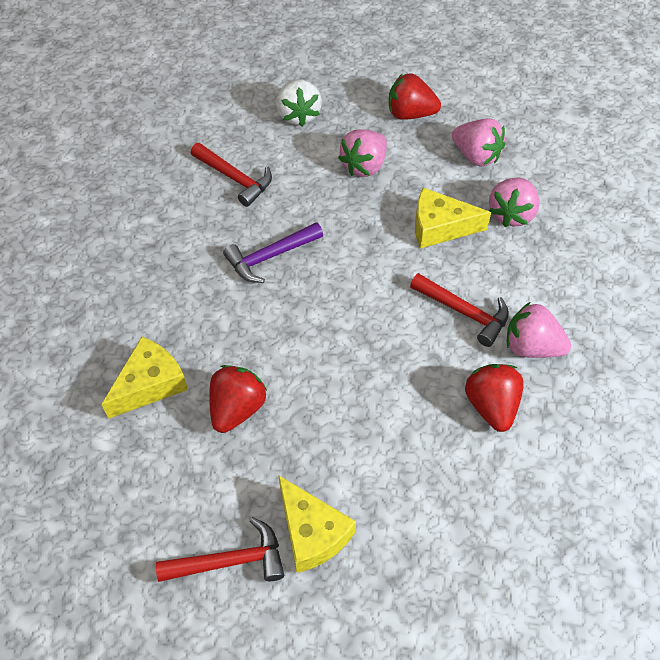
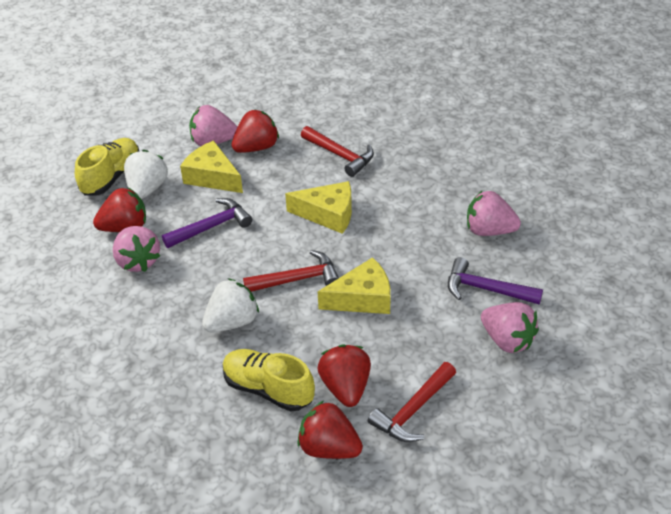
purple hammer: [223,222,323,283] = 1 -> [162,198,252,248] [448,257,543,304] = 2
red strawberry: [209,365,267,433] [389,73,441,120] [465,364,524,432] = 3 -> [93,187,146,232] [231,109,279,153] [297,401,363,459] [318,344,371,407] = 4
white strawberry: [276,79,322,127] = 1 -> [124,150,168,199] [202,278,259,333] = 2
yellow shoe: none = 0 -> [75,138,139,196] [223,349,315,411] = 2

